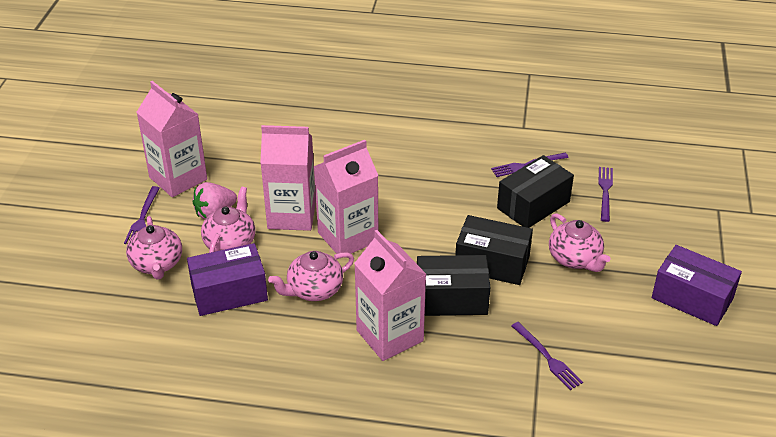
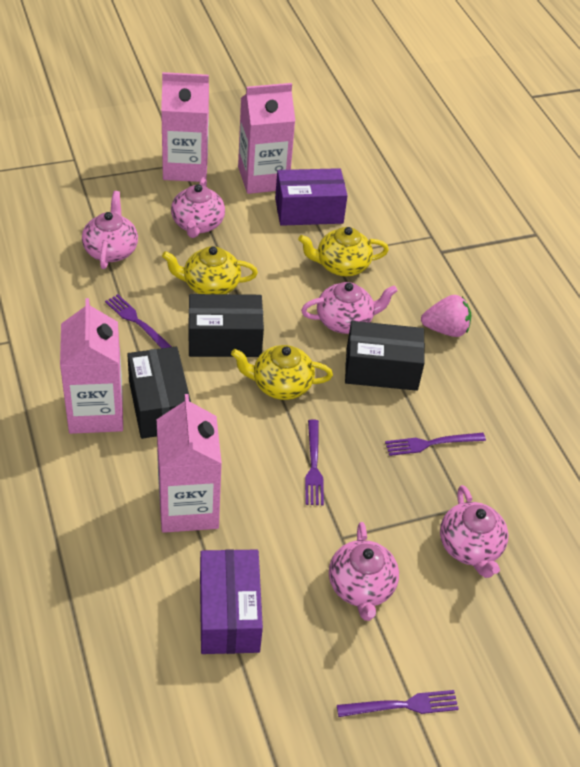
pink teapot: [126,216,182,280] [201,186,255,253] [268,251,354,301] [549,213,610,272] = 4 -> [82,191,138,269] [171,177,225,238] [301,282,398,334] [329,522,399,621] [440,485,508,578] = 5
yellow teapot: none = 0 -> [162,246,258,294] [231,345,333,400] [298,227,389,277] = 3

